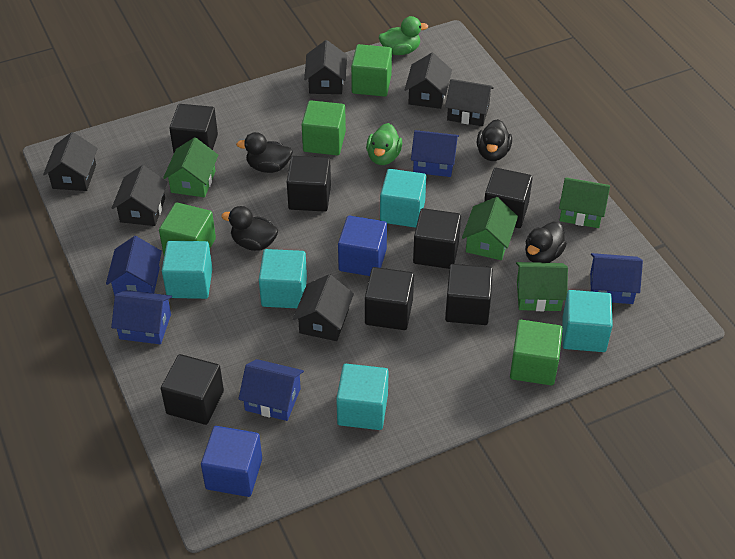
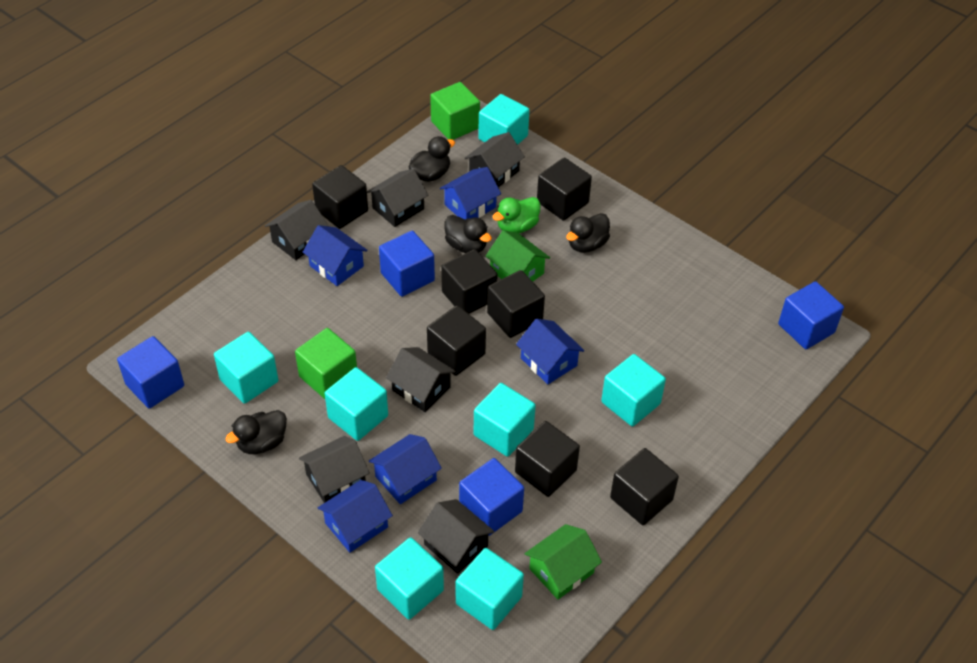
blue cube: [201,426,262,497] [338,216,387,276] = 2 -> [117,336,184,409] [379,231,435,297] [459,458,524,536] [778,281,844,349] = 4
green cube: [159,202,216,255] [302,100,346,155] [351,44,392,97] [510,320,563,385] = 4 -> [295,328,357,399] [430,82,480,140] = 2
green duck: [366,123,402,165] [379,16,428,55] = 2 -> [493,197,540,233] = 1
green house: [163,137,218,197] [462,197,518,260] [516,262,568,311] [559,177,610,228] = 4 -> [486,230,550,281] [525,524,602,600] = 2
turquoise cube: [162,241,213,299] [259,249,307,308] [336,364,389,430] [380,169,426,228] [563,290,613,352] = 5 -> [214,332,278,404] [325,367,388,441] [375,537,444,620] [456,548,524,630] [474,383,536,457] [478,94,529,145] [601,354,666,427] = 7

